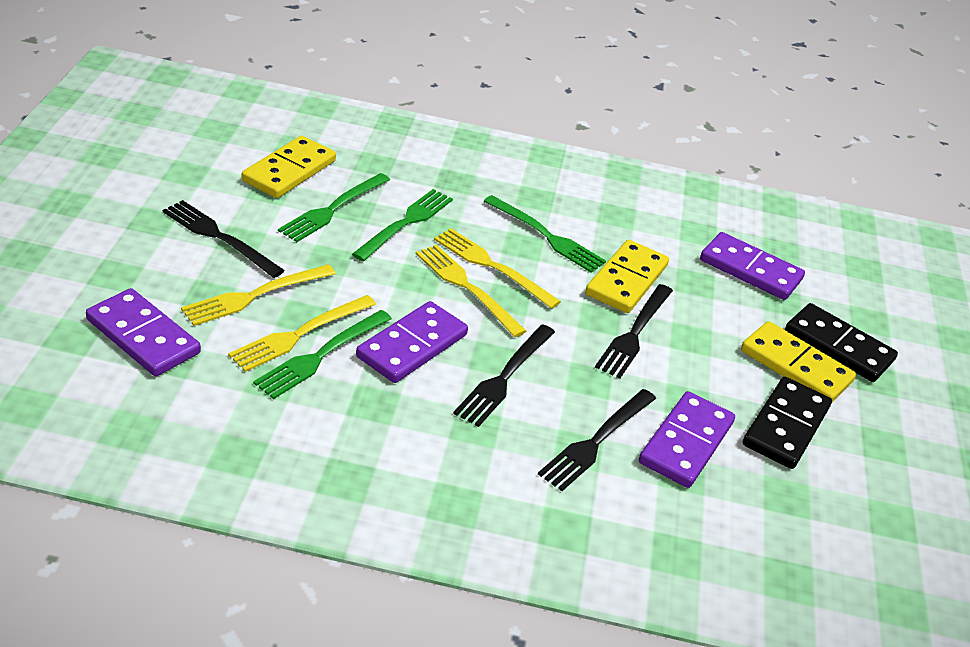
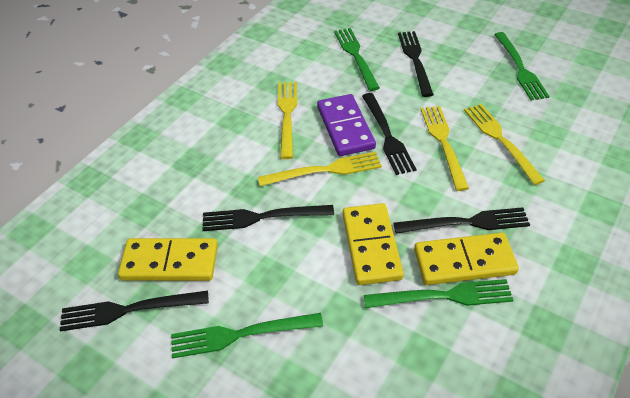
black domino: [743,377,832,469] [785,303,898,382] = 2 -> none = 0
black fork: [163,200,285,278] [453,324,555,427] [538,389,656,491] [595,284,673,379] = 4 -> [60,291,209,332] [202,205,334,231] [362,93,416,175] [393,207,530,234] [398,31,434,97] = 5
purple domino: [86,288,201,376] [356,301,468,383] [639,391,735,488] [700,232,805,300] = 4 -> [317,94,376,156] = 1

